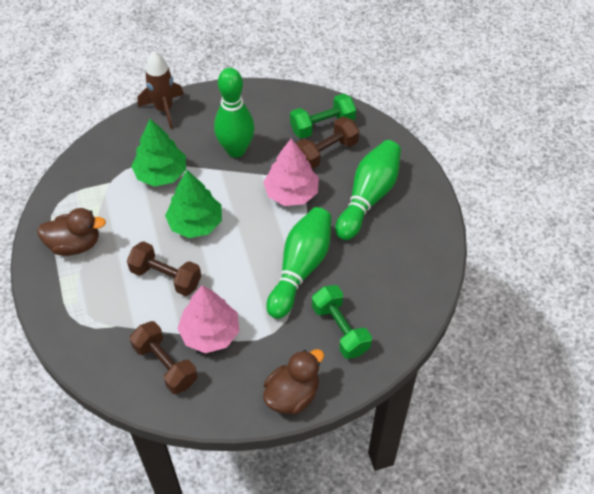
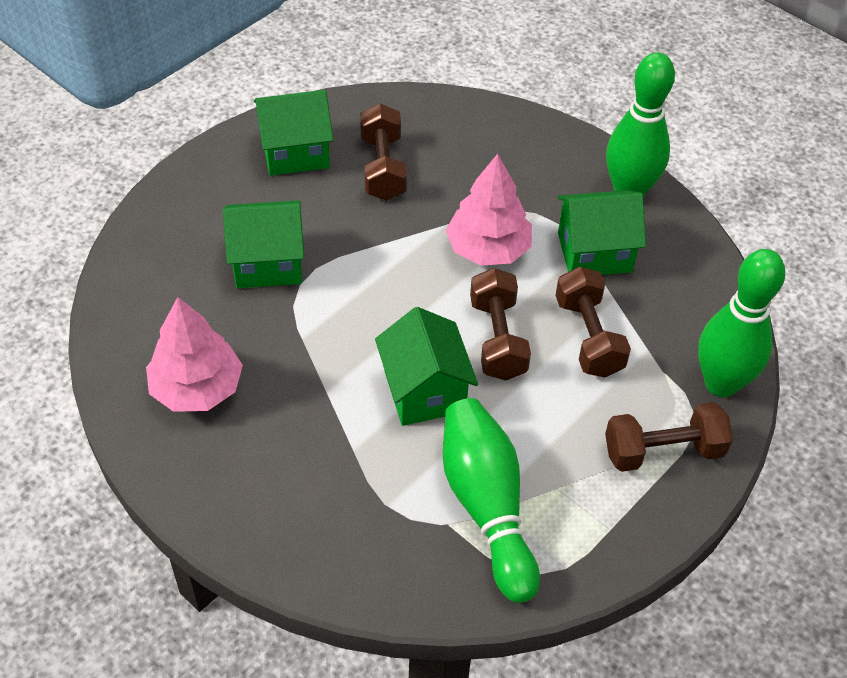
brown duck: [37,208,106,256] [263,349,324,414] = 2 -> none = 0
brown dumbbell: [127,241,201,296] [130,321,197,394] [296,117,359,169] = 3 -> [360,103,407,201] [470,268,531,380] [555,267,631,377] [605,402,733,472] = 4
brown rocket: [137,51,184,129] = 1 -> none = 0
green dumbbell: [290,93,356,139] [312,285,372,359] = 2 -> none = 0
green house: none = 0 -> [223,200,304,288] [254,90,333,176] [375,307,478,426] [557,190,646,275] = 4
green tree: [131,118,186,187] [165,170,222,238] = 2 -> none = 0

